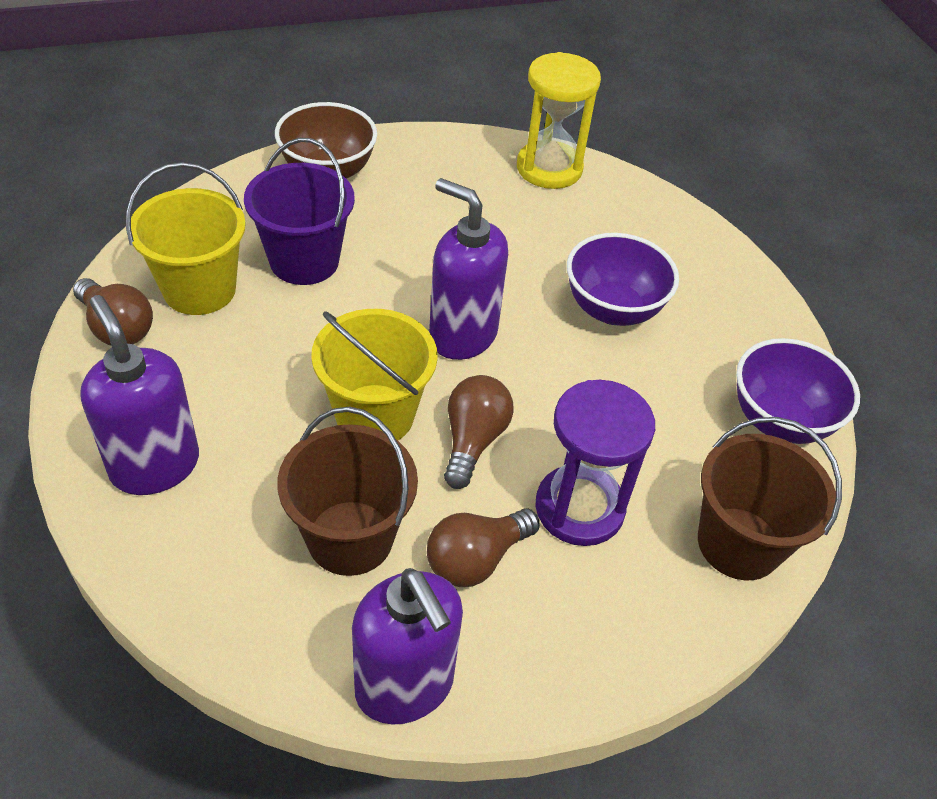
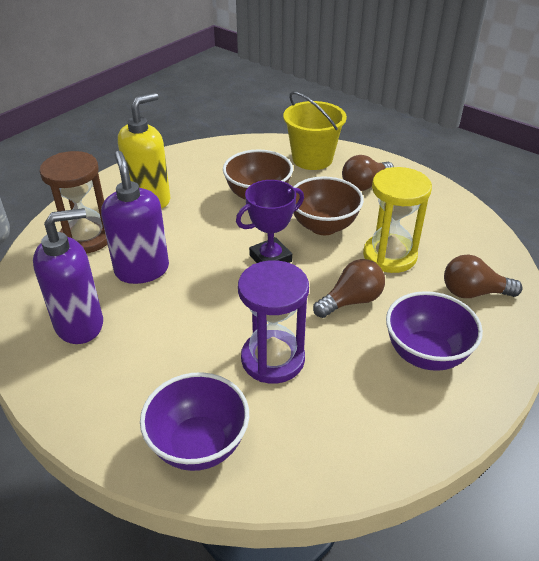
brown bowl: [275,102,377,179] = 1 -> [223,150,293,200] [293,176,364,235] = 2
brown bucket: [277,407,418,576] [698,417,842,580] = 2 -> none = 0
brown hourglass: none = 0 -> [39,151,108,253] = 1
purple bucket: [244,138,355,285] = 1 -> none = 0
purple soap dispenser: [80,295,199,495] [352,568,463,724] [429,178,508,360] = 3 -> [33,208,103,344] [101,151,169,284] = 2
purple trophy: none = 0 -> [236,180,304,263] = 1
yellow bucket: [126,162,246,315] [311,309,438,440] = 2 -> [283,91,347,170] = 1
yellow soap dispenser: none = 0 -> [118,93,170,209] = 1

